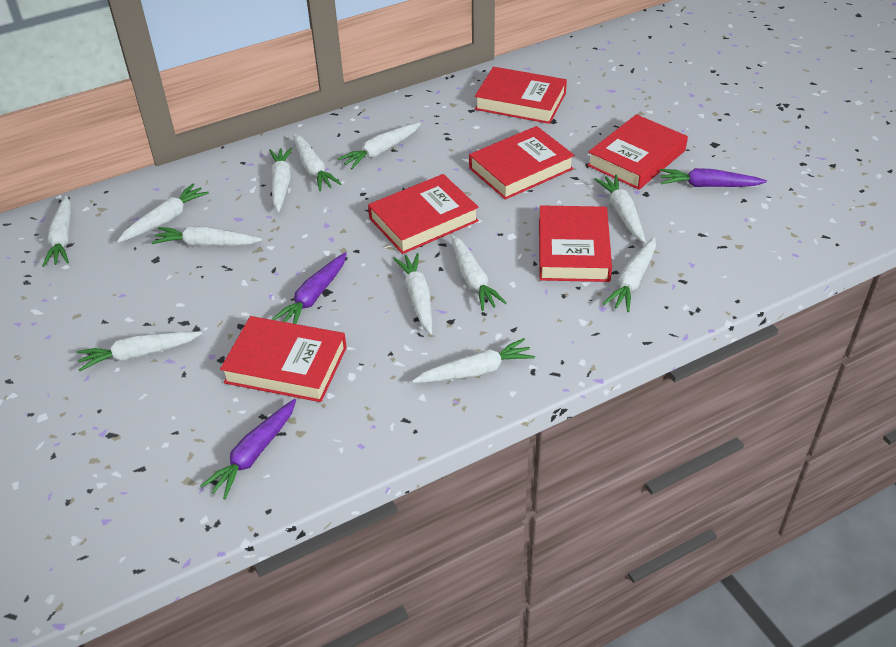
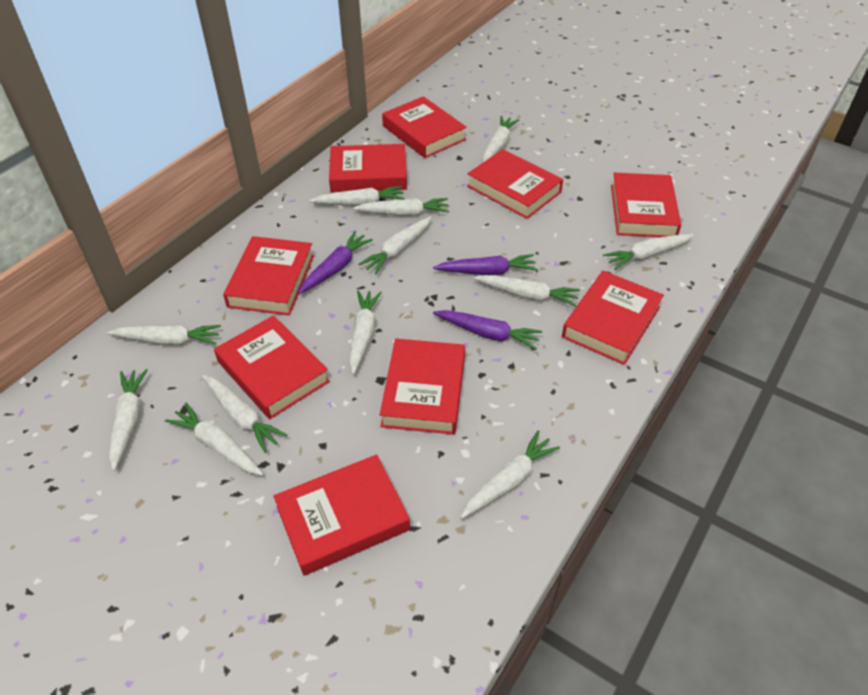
red book: [220,316,347,402] [368,174,479,254] [469,126,575,200] [475,67,567,124] [539,205,612,282] [587,114,688,190] = 6 -> [214,315,330,419] [223,236,314,316] [273,454,410,576] [329,144,407,192] [380,338,465,434] [382,96,467,158] [467,149,563,219] [562,270,664,365] [611,173,681,237] = 9

